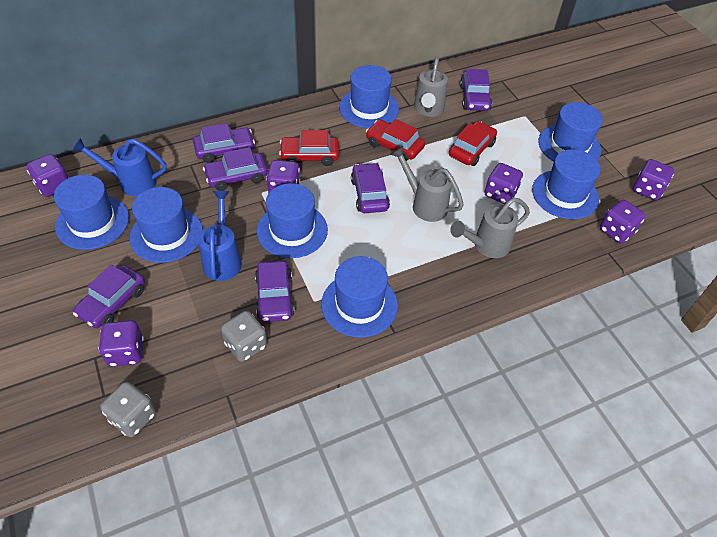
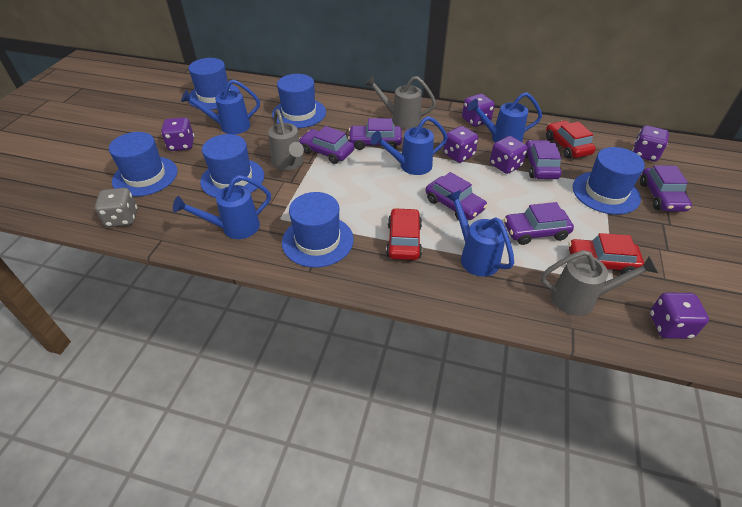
blue hat: [54,175,129,250] [130,187,203,263] [257,183,328,258] [321,256,398,338] [339,65,399,128] [532,149,601,219] [538,102,603,162] = 7 -> [109,132,178,197] [188,58,240,110] [200,134,264,198] [272,74,326,128] [282,192,354,268] [573,147,645,215] = 6
blue watering can: [72,138,167,196] [198,191,242,281] = 2 -> [173,175,271,239] [181,79,260,134] [371,116,448,175] [446,190,514,277] [467,92,542,143] = 5
grey dice: [100,381,156,437] [221,311,267,362] = 2 -> [95,188,137,227] = 1

